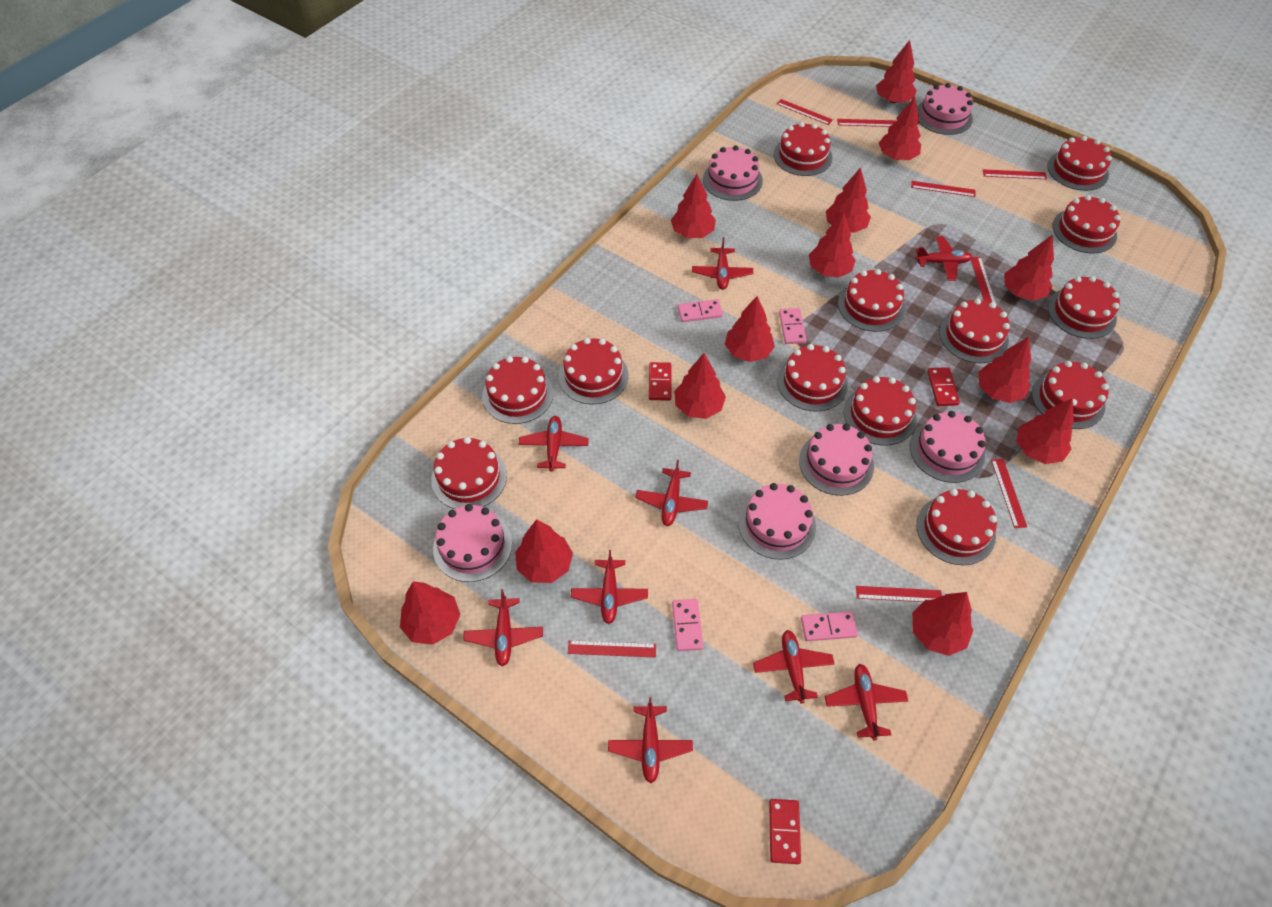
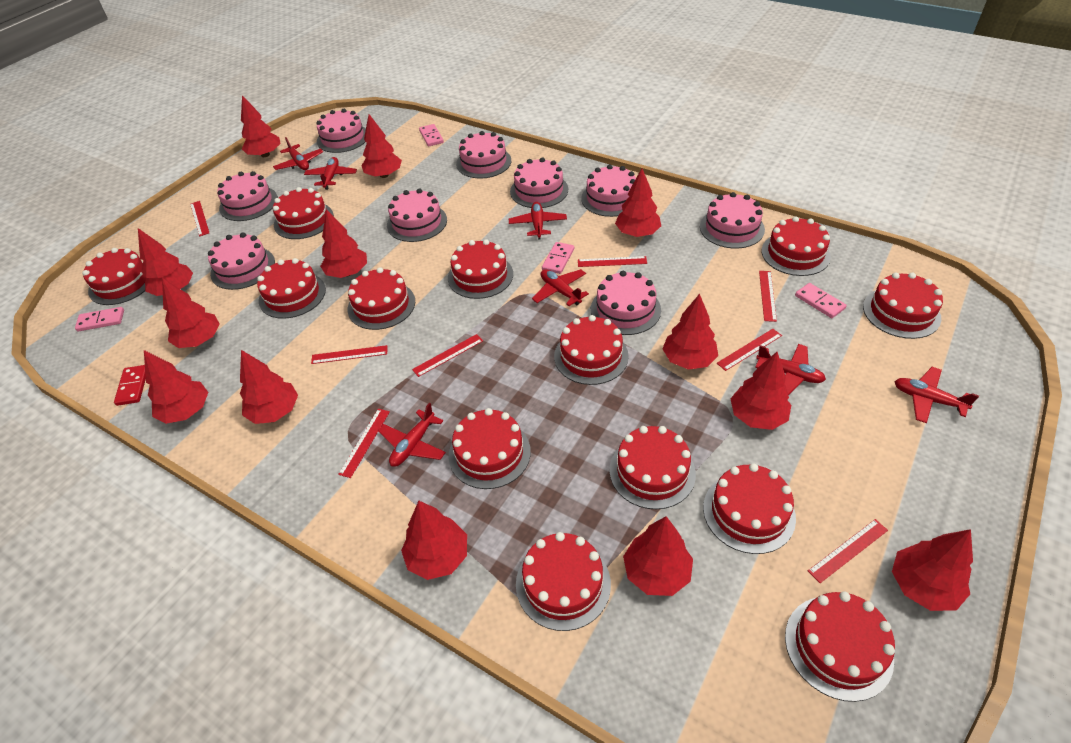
pink cake: [433,504,512,582] [703,145,763,201] [738,483,816,560] [799,424,874,496] [910,411,986,483] [917,83,973,135] = 6 -> [208,232,275,290] [217,171,278,221] [317,109,366,153] [387,188,447,242] [456,131,511,179] [510,157,568,208] [581,164,636,217] [591,271,661,335] [700,192,765,248] = 9
red domino: [649,362,671,401] [769,799,801,864] [927,367,960,406] = 3 -> [114,365,146,406] = 1
red plane: [463,589,543,667] [519,416,589,471] [571,550,648,624] [608,697,693,783] [635,460,708,526] [692,237,753,290] [753,630,834,703] [825,664,908,741] [915,236,972,281] = 9 -> [273,137,323,170] [304,157,357,190] [378,403,446,467] [509,202,567,240] [532,269,589,306] [755,344,826,395] [894,367,979,423] = 7

